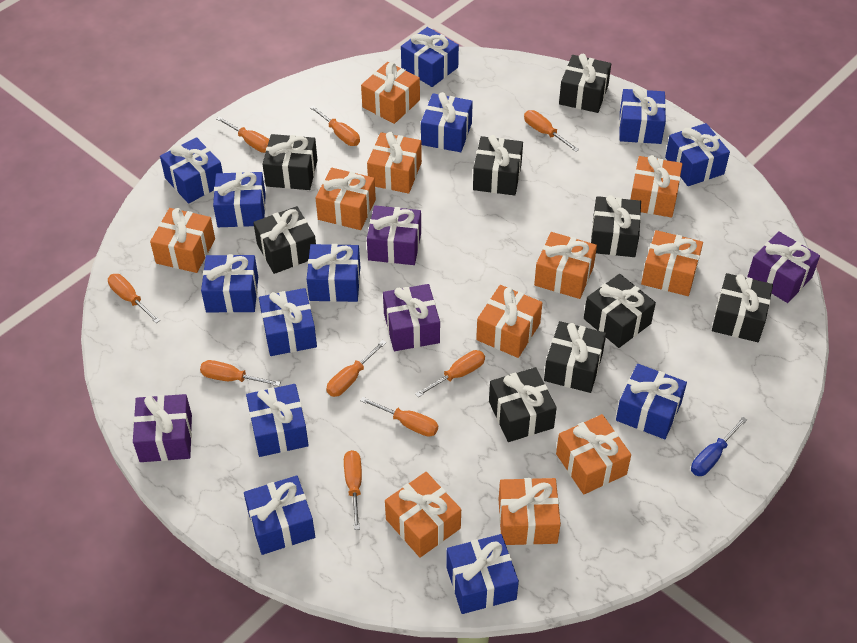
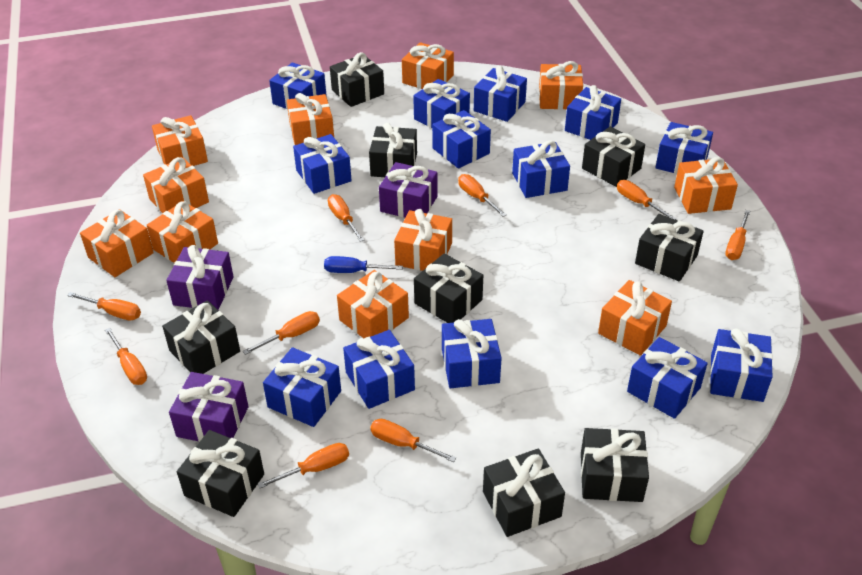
purple gift: [133,394,192,462] [367,206,421,265] [383,284,440,351] [747,231,820,303] = 4 -> [166,245,234,310] [169,372,248,442] [379,162,438,218] = 3

